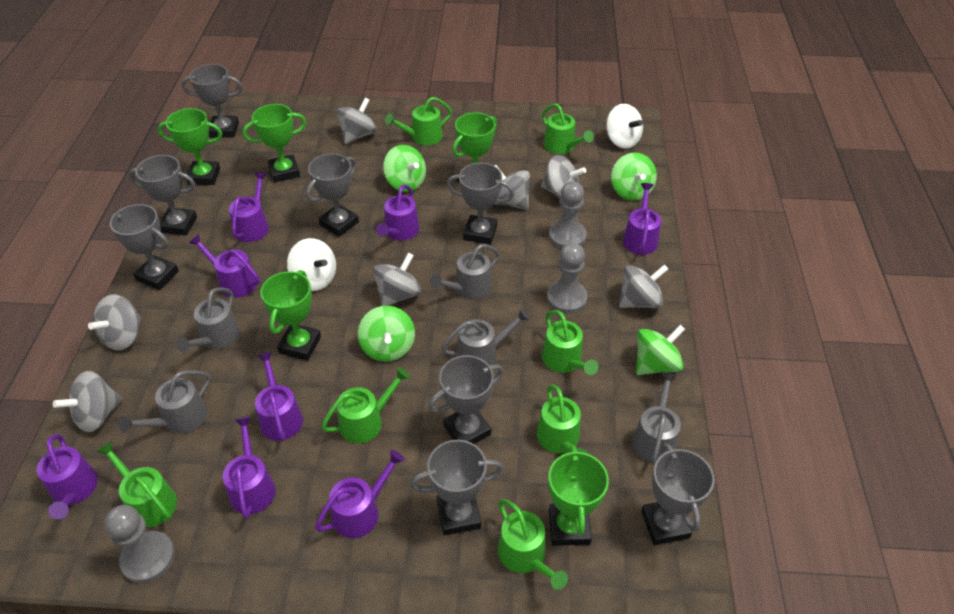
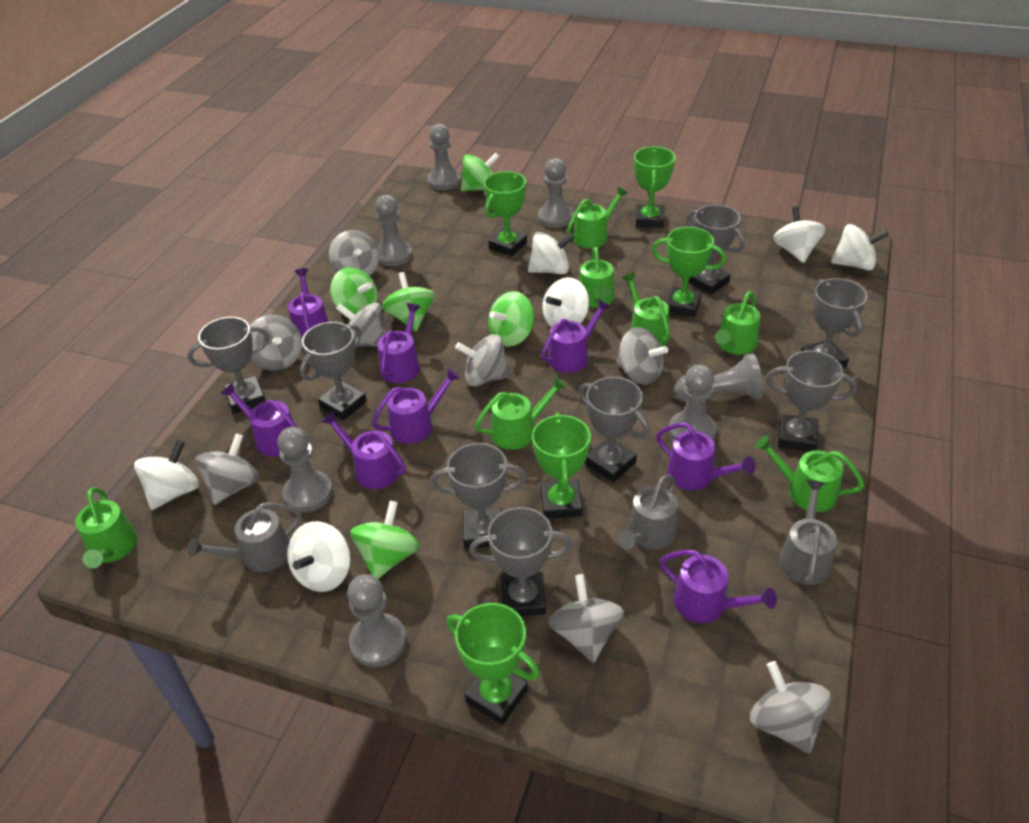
green spinning top: [358,306,415,362] [383,145,426,192] [611,153,657,201] [636,325,685,375] = 4 -> [330,267,378,315] [350,501,419,579] [382,272,435,331] [461,153,500,192] [488,291,534,347] = 5
grey pawn: [105,505,175,583] [547,243,588,314] [549,181,587,249] = 3 -> [277,427,333,512] [347,574,407,667] [375,195,412,266] [427,124,461,190] [538,158,573,228] [669,364,716,441] [674,353,763,402] = 7
grey spinning top: [53,371,123,432] [88,294,142,350] [336,97,377,144] [373,253,421,306] [494,165,530,210] [541,155,586,198] [619,264,669,308] = 7 -> [195,433,259,505] [250,314,302,371] [329,230,379,276] [336,303,386,347] [455,334,512,387] [548,574,624,663] [617,327,668,385] [750,661,831,754] = 8
grey watering can: [119,370,211,433] [176,287,240,352] [430,244,500,300] [441,308,530,365] [632,372,681,465] = 5 -> [188,502,302,572] [617,474,678,549] [779,480,837,585] = 3
white spinning top: [287,238,336,291] [606,104,643,149] = 2 -> [134,440,199,510] [287,521,351,592] [528,232,574,274] [543,277,589,328] [773,206,826,263] [831,224,888,270] = 6

